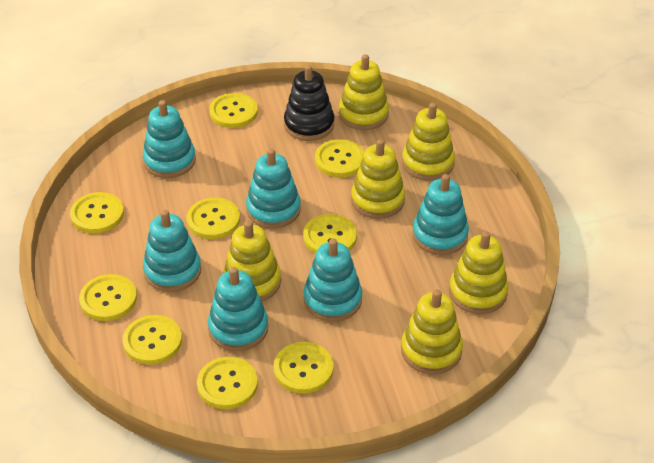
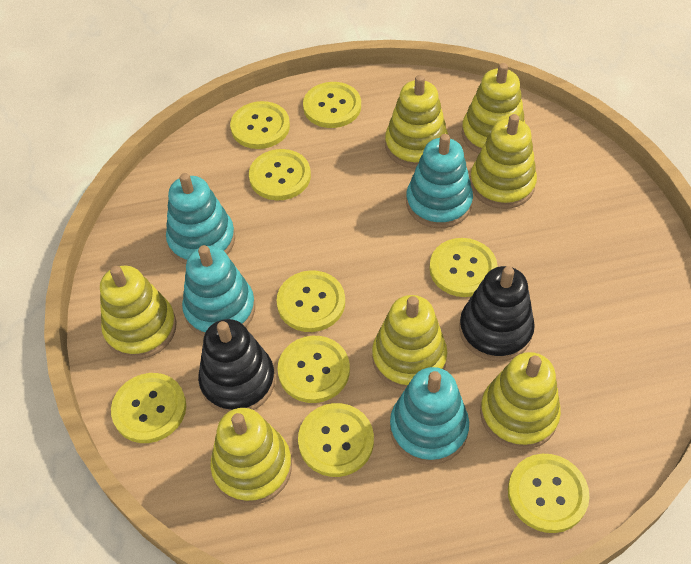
black stacking toy: [284,65,334,141] = 1 -> [198,319,275,413] [459,266,535,362] = 2
turquoise stacking toy: [143,100,196,178] [143,210,201,292] [208,267,269,351] [246,149,301,228] [303,238,362,322] [412,174,469,255] = 6 -> [166,173,235,265] [182,245,255,337] [390,367,469,465] [406,134,473,228] = 4
yellow stacking toy: [223,221,281,301] [339,54,389,130] [351,139,405,219] [401,289,463,374] [402,103,455,181] [449,231,508,314] = 6 -> [100,266,177,359] [210,408,292,505] [372,295,447,390] [385,75,448,169] [462,63,525,154] [470,114,537,209] [480,352,561,450] = 7

